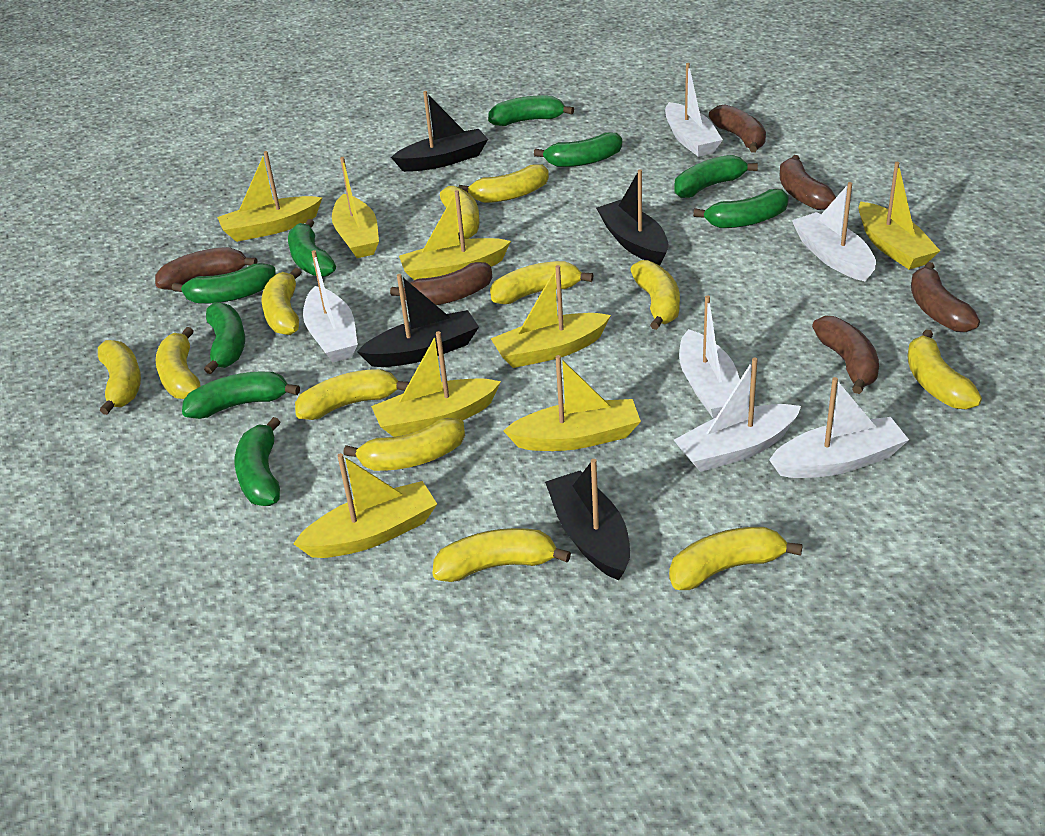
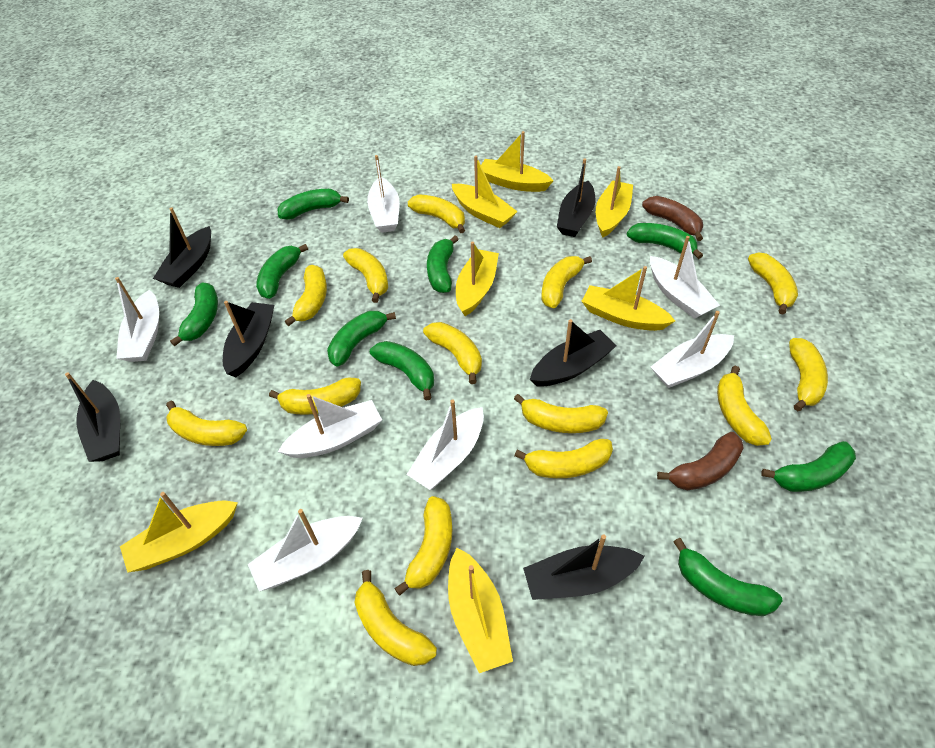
black boat: [357,274,479,367] [391,91,488,172] [545,459,630,580] [596,169,669,265] = 4 -> [65,373,120,462] [153,207,211,288] [223,301,274,377] [523,534,645,600] [530,319,616,386] [557,158,595,237] = 6
brown banana: [155,247,257,290] [390,262,492,305] [709,104,766,153] [780,155,836,210] [812,316,879,394] [911,262,980,332] = 6 -> [642,196,703,241] [657,432,744,490] = 2
white boat: [303,250,358,362] [665,63,723,157] [674,358,801,472] [679,295,740,418] [769,377,909,478] [792,182,876,281] = 6 -> [115,277,159,362] [248,509,363,591] [278,394,382,458] [367,155,400,233] [406,400,484,490] [650,236,720,319] [651,311,734,388] = 7
yellow banana: [98,340,141,415] [155,327,201,399] [261,268,301,335] [295,369,409,420] [343,418,465,471] [432,528,571,582] [440,186,480,239] [458,164,549,203] [490,261,594,304] [630,260,680,330] [669,527,803,590] [907,329,982,410] = 12 -> [166,401,247,446] [269,377,361,415] [285,265,327,326] [343,248,388,303] [354,570,437,666] [394,496,452,596] [408,194,465,233] [423,322,482,384] [514,394,608,433] [515,439,613,478] [541,256,592,308] [717,366,772,446] [748,253,798,314] [789,338,828,411] = 14
yellow boat: [217,151,323,242] [293,453,437,558] [332,157,379,258] [371,331,501,437] [399,190,511,280] [491,265,611,368] [503,355,641,451] [858,162,940,270] = 8 -> [120,492,238,573] [448,548,513,673] [452,156,518,228] [456,242,499,316] [481,131,554,192] [581,266,675,331] [596,166,633,237] = 7

